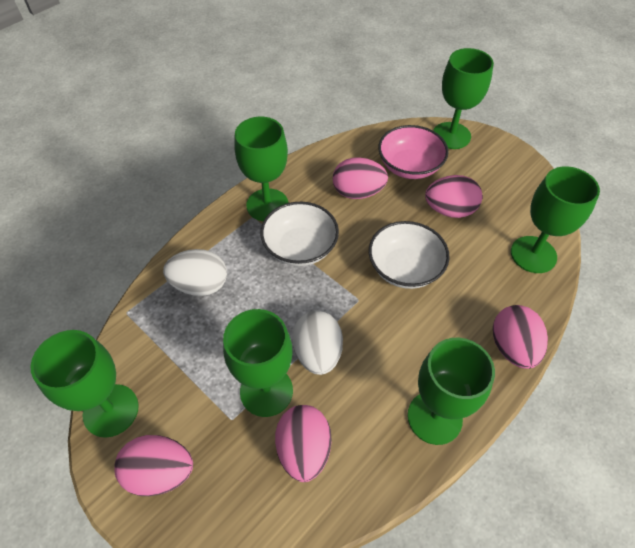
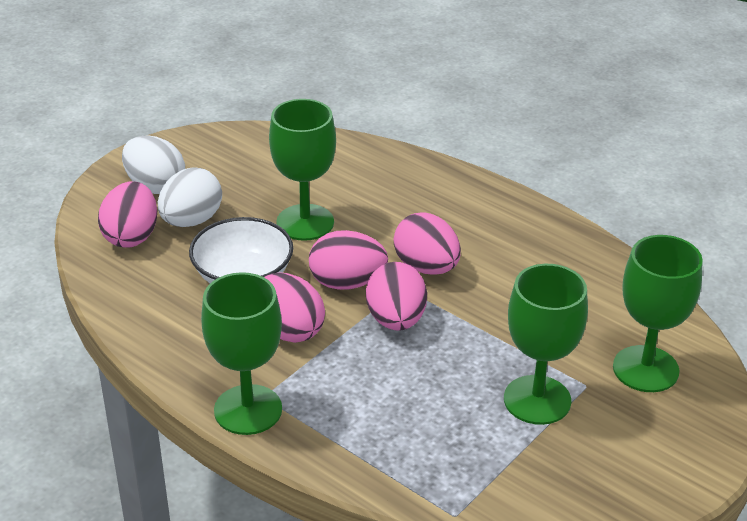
green goblet: [31,330,139,438] [223,309,293,417] [234,117,289,221] [407,338,495,445] [433,48,494,149] [511,166,600,273] = 6 -> [201,272,282,435] [269,99,336,241] [504,264,588,425] [613,235,703,392] = 4
pink bowl: [378,125,449,179] = 1 -> none = 0
white bowl: [260,202,339,266] [369,221,450,289] = 2 -> [189,217,293,283] = 1

